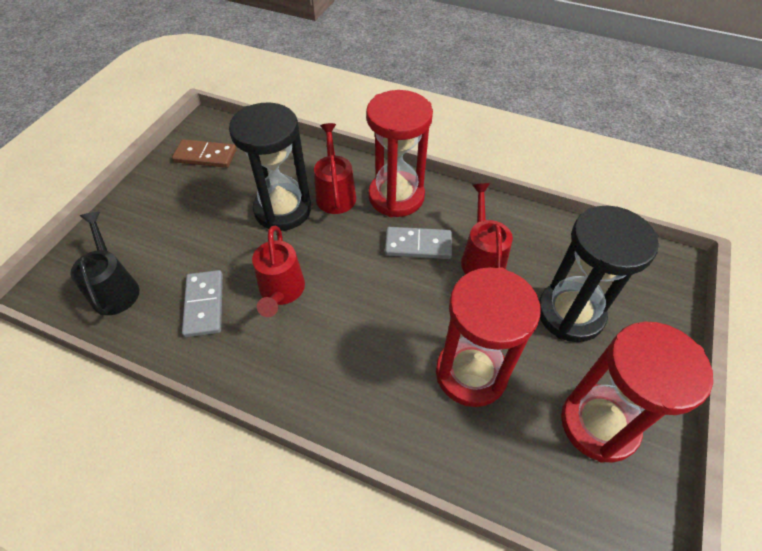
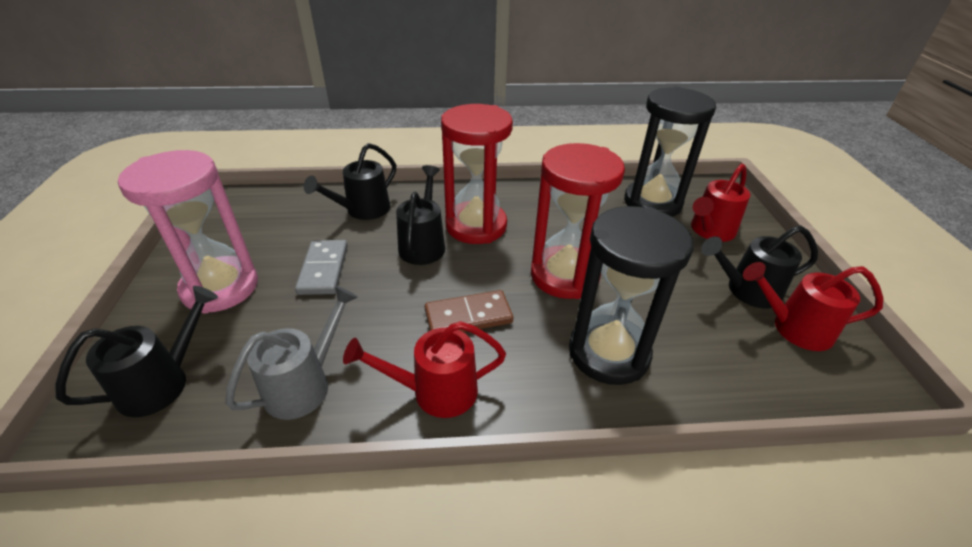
black watering can: [70,212,140,316] = 1 -> [55,286,218,417] [304,143,396,220] [396,165,445,265] [701,226,818,309] = 4
grey domino: [182,270,223,337] [385,227,452,259] = 2 -> [295,240,348,295] = 1
grey watering can: none = 0 -> [225,286,358,420] = 1
pink hourglass: none = 0 -> [118,150,258,314] = 1
red hourglass: [366,90,433,217] [436,267,541,407] [561,322,713,463] = 3 -> [441,104,513,244] [531,143,625,299] = 2

